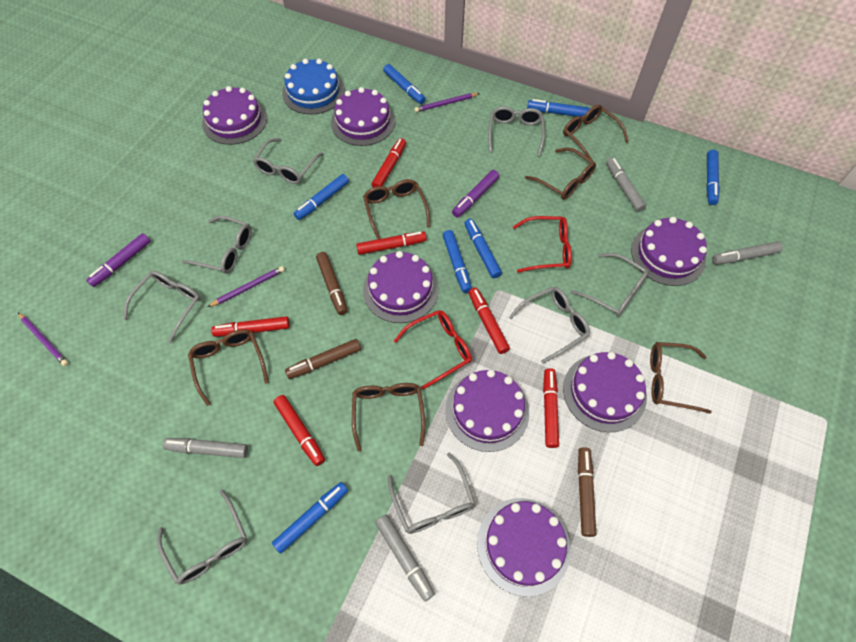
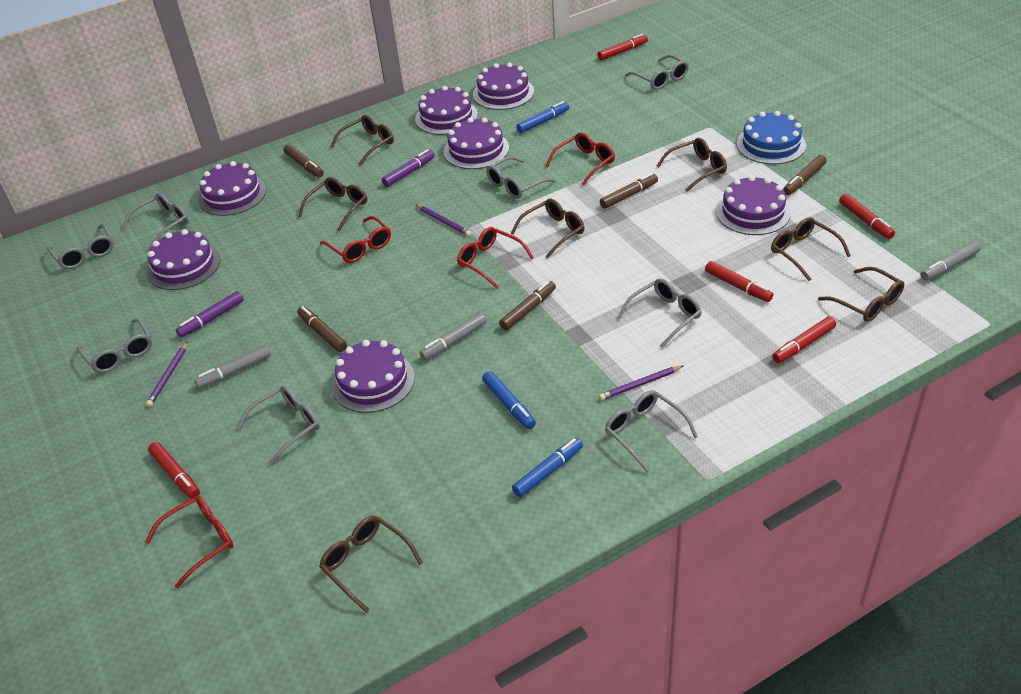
blue marker: [272,482,348,554] [294,174,349,220] [383,64,426,104] [443,230,472,293] [464,219,502,278] [527,99,590,117] [706,150,720,205] = 7 -> [482,371,536,429] [512,437,583,497] [516,101,569,133] = 3
brown glasses: [188,329,269,406] [352,383,425,452] [363,179,430,239] [525,148,596,200] [563,105,629,161] [650,342,712,414] = 6 -> [298,177,367,232] [319,516,423,613] [330,115,394,165] [511,199,585,259] [657,138,727,192] [771,217,851,281] [818,267,904,322] = 7
brown marker: [285,339,361,379] [316,252,348,315] [578,447,596,537] = 3 -> [283,144,324,178] [297,306,347,352] [499,281,556,330] [600,173,658,209] [783,155,827,195] = 5
grey marker: [162,438,248,458] [375,515,435,601] [606,157,646,212] [712,241,783,265] = 4 -> [194,345,271,389] [420,313,486,360] [921,241,981,281] = 3
red glasses: [394,310,472,389] [513,216,572,273] = 2 -> [145,496,234,588] [320,216,391,263] [457,227,534,289] [546,132,615,186] = 4
red marker: [211,316,290,337] [273,395,325,466] [356,231,427,255] [371,138,406,187] [469,288,510,354] [543,368,559,448] = 6 -> [148,442,200,499] [597,33,648,60] [705,261,773,302] [772,317,836,363] [839,194,895,239] = 5

